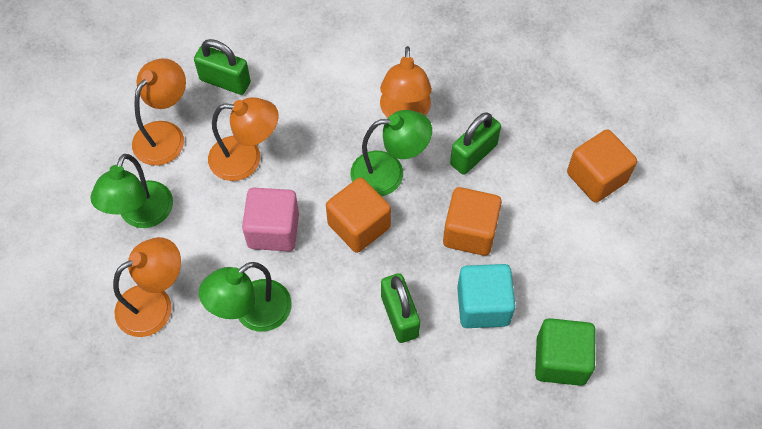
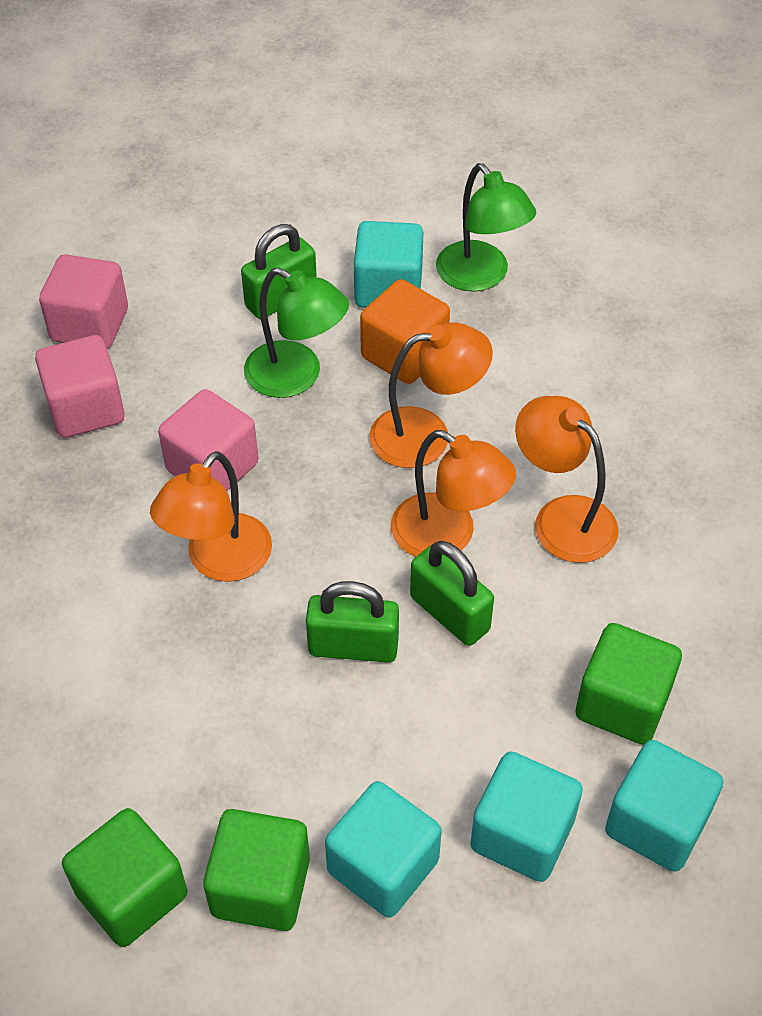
green cube: [535,318,596,386] = 1 -> [62,808,187,947] [203,809,310,931] [575,623,682,744] = 3
green lamp: [90,154,173,228] [199,262,292,332] [351,110,432,196] = 3 -> [244,268,349,398] [436,163,536,292] = 2
orange cube: [326,178,391,253] [443,187,502,256] [567,129,637,203] = 3 -> [360,279,450,384] = 1
pink cube: [242,188,299,251] = 1 -> [35,335,125,438] [39,254,128,349] [158,389,258,491] = 3
turquoise cube: [457,264,515,328] = 1 -> [325,781,442,918] [354,221,423,308] [470,751,582,882] [605,740,723,872] = 4

